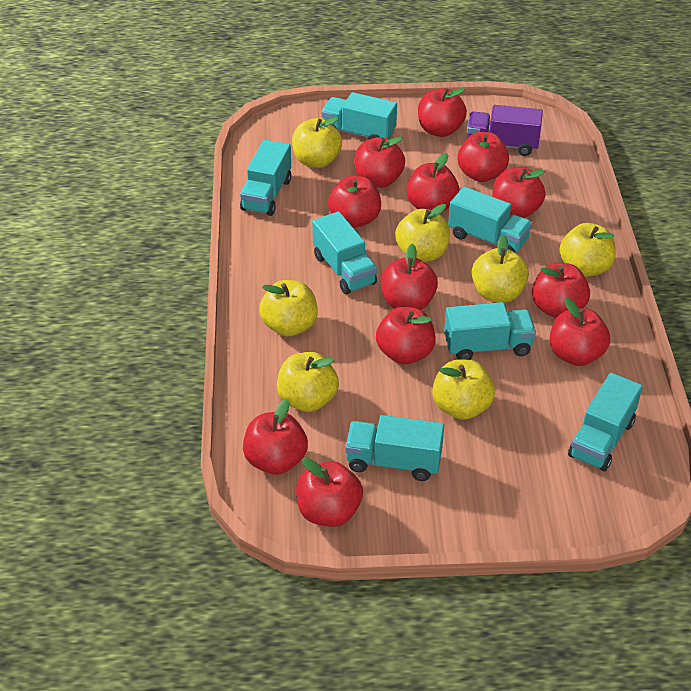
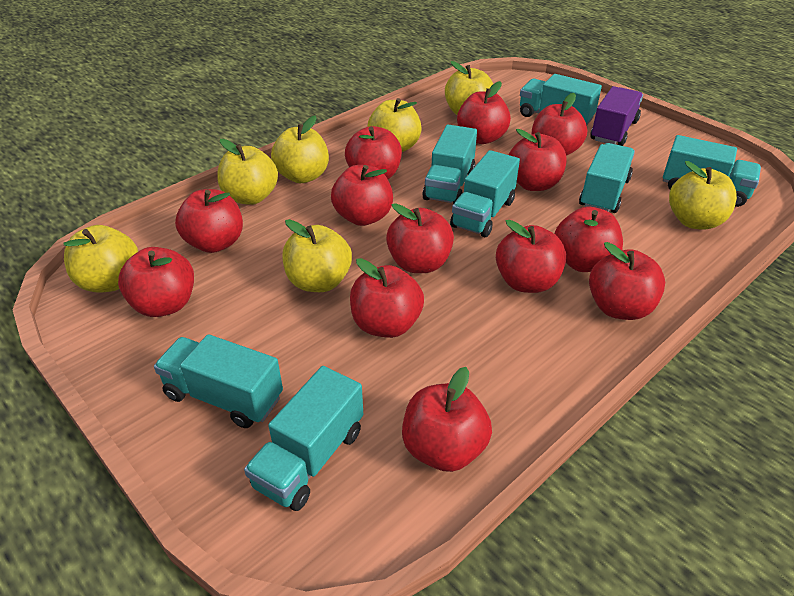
red apple: [243,399,308,475] [296,458,363,527] [328,176,381,228] [354,137,405,188] [376,307,436,364] [381,244,438,310] [406,153,459,211] [418,88,467,137] [457,132,509,182] [492,167,545,218] [532,263,590,318] [550,298,610,366] = 12 -> [118,247,194,317] [175,189,243,253] [331,165,393,226] [345,126,402,179] [350,258,424,338] [386,203,454,273] [402,367,492,472] [457,81,511,144] [496,220,566,293] [509,129,567,191] [532,93,587,156] [554,207,623,272] [589,242,665,320] = 13

